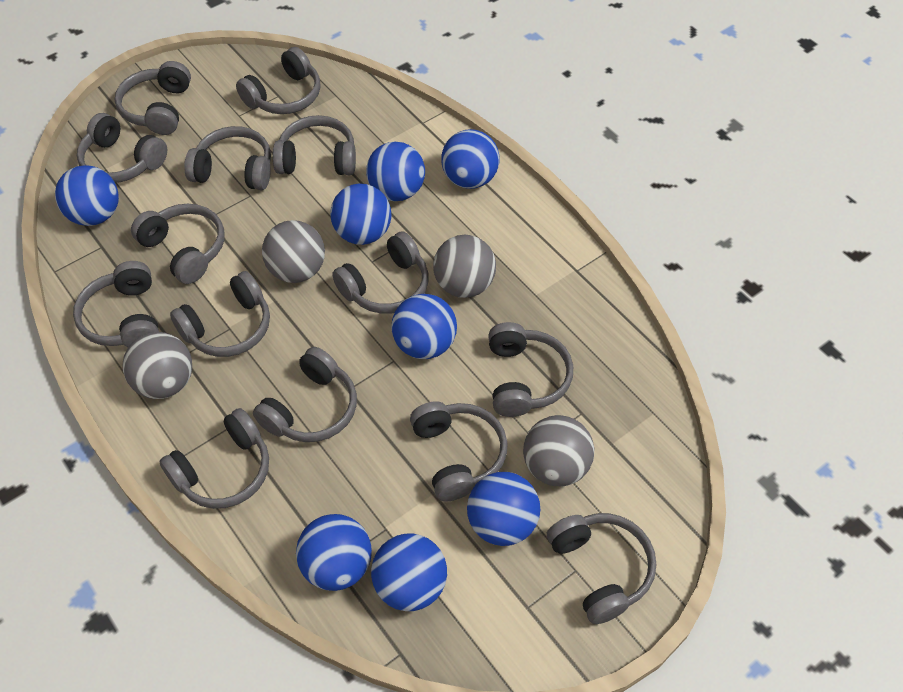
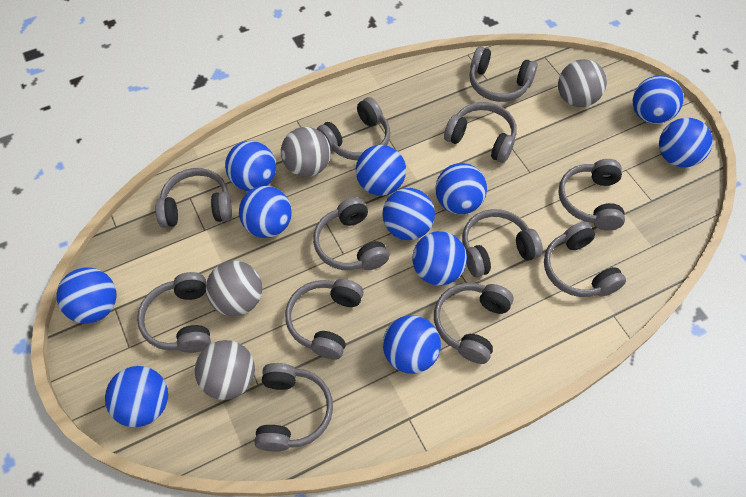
blue ball: [55,165,119,226] [296,514,372,591] [330,183,391,245] [366,142,425,201] [371,533,447,611] [391,294,457,359] [441,129,500,189] [467,472,540,546] = 8 -> [57,267,117,324] [105,366,168,427] [225,141,276,191] [239,186,292,238] [356,145,406,196] [383,188,435,240] [383,315,441,374] [413,231,467,286] [435,163,487,214] [633,75,684,124] [659,118,713,167] = 11
grey headphones: [73,261,159,347] [77,113,167,183] [115,61,191,135] [131,204,224,284] [159,408,269,509] [170,271,270,357] [184,126,271,190] [236,47,321,114] [253,347,357,442] [273,115,356,175] [332,231,429,314] [410,401,508,501] [488,322,573,417] [547,513,656,624] = 14 -> [137,272,211,353] [156,168,232,228] [254,363,333,452] [285,279,364,360] [313,197,389,270] [316,97,390,160] [434,283,514,364] [444,102,517,163] [462,209,543,277] [469,46,538,102] [544,222,626,297] [558,159,625,231] = 12

